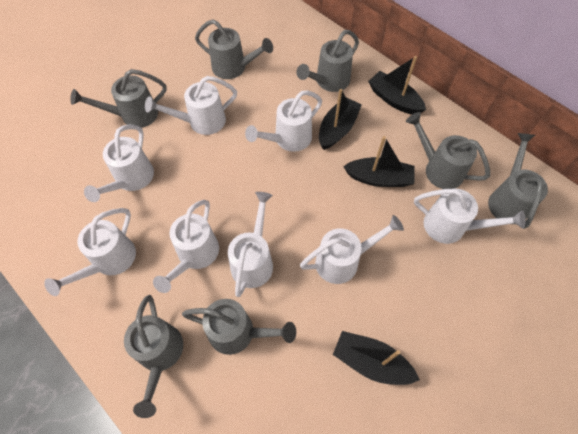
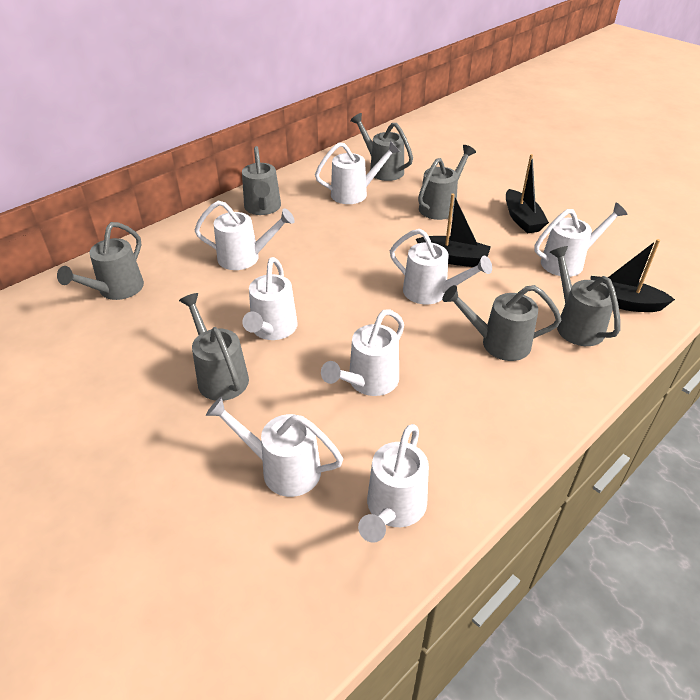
black boat: [319,89,362,150] [333,331,420,385] [343,136,415,187] [368,56,426,115] = 4 -> [416,194,491,267] [506,154,549,234] [590,239,675,312] = 3

